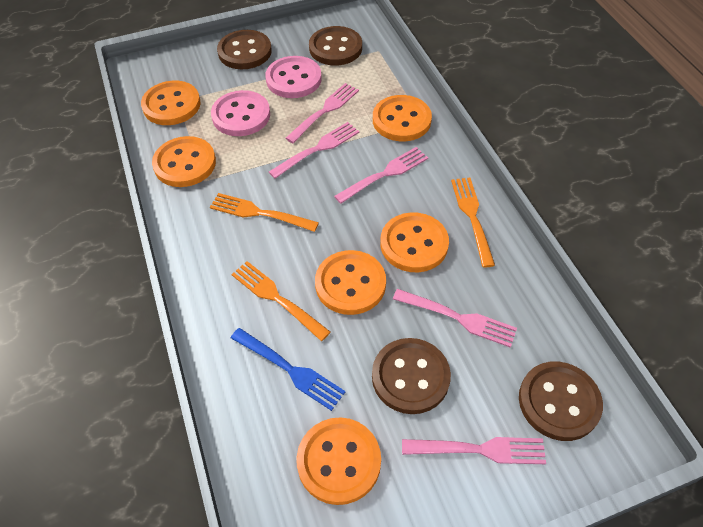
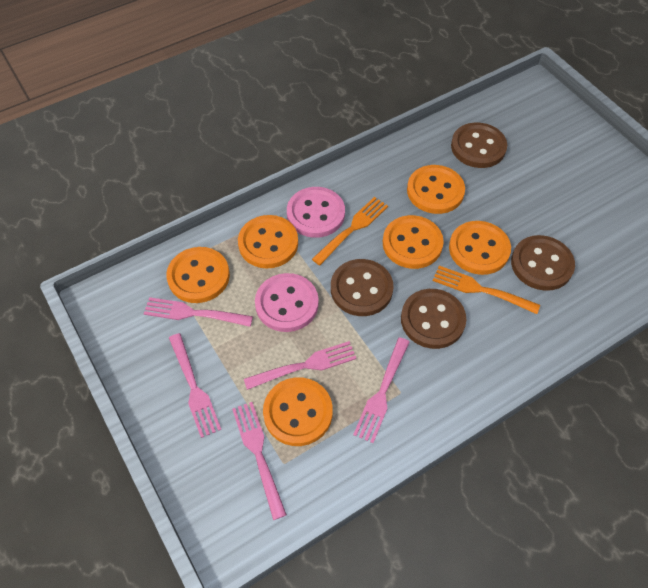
blue fork: [231,328,346,411] = 1 -> none = 0
orange fork: [210,193,319,232] [231,261,330,341] [451,177,495,268] = 3 -> [312,197,388,265] [433,266,540,314] = 2

